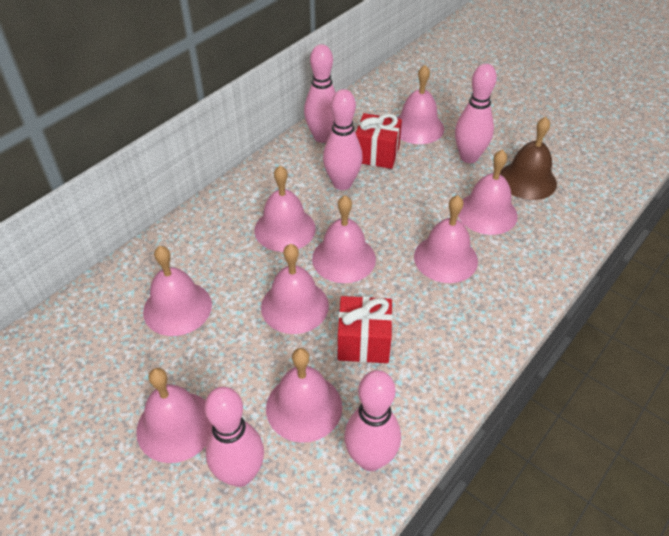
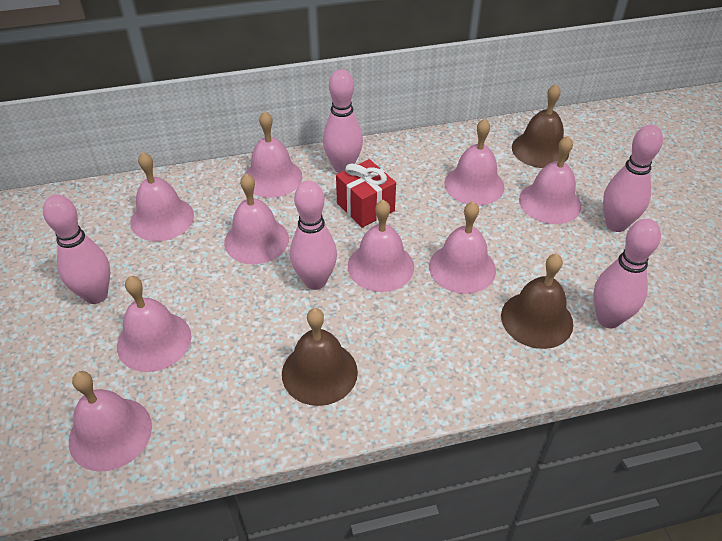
brown bell: [500,117,557,200] = 1 -> [282,308,358,406] [501,254,573,349] [512,84,569,168] = 3
red gift: [338,296,393,363] [356,113,402,169] = 2 -> [336,159,396,228] = 1

